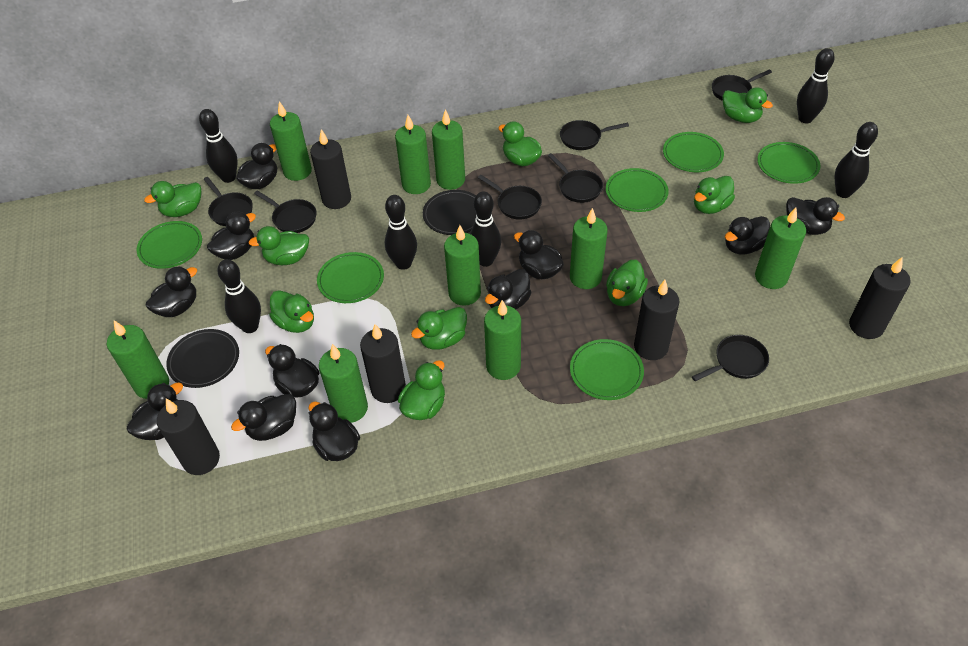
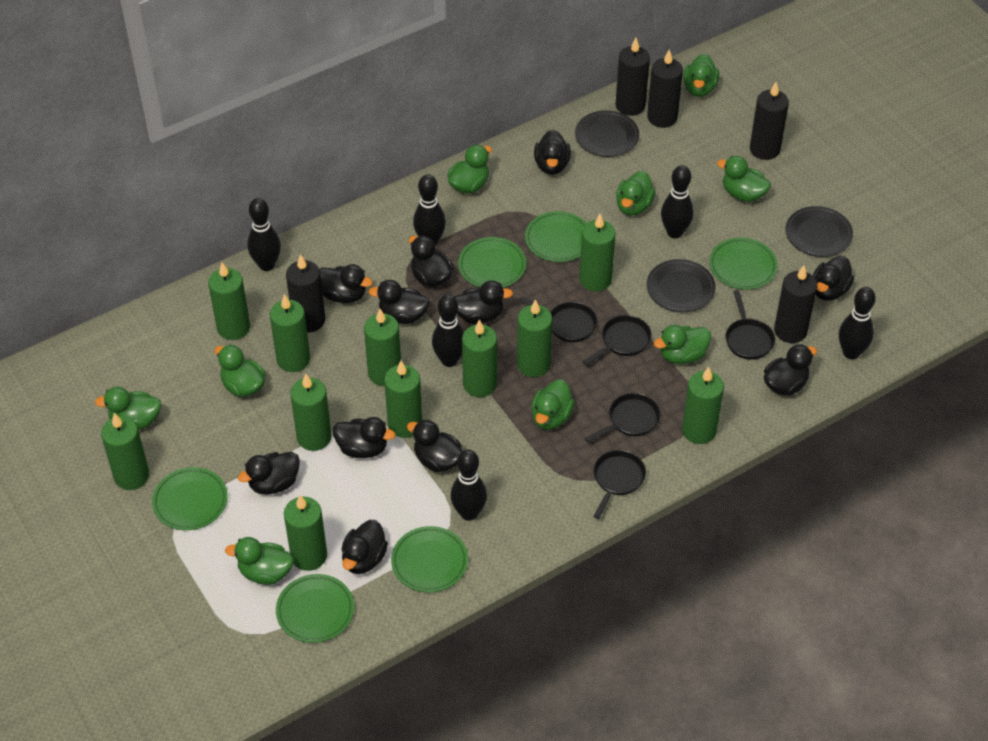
black pan: [204,177,253,226] [254,190,317,233] [478,175,542,220] [548,153,603,203] [560,120,629,150] [692,335,769,381] [712,70,772,101] = 7 -> [519,296,597,342] [583,315,652,366] [585,393,660,443] [594,450,646,519] [726,290,775,360] = 5
black plate: [166,329,239,388] [423,190,476,235] = 2 -> [575,110,639,157] [647,259,716,312] [786,206,853,257] = 3
green candle: [107,320,169,399] [270,101,312,181] [319,344,368,423] [395,115,431,194] [432,109,465,190] [444,225,481,306] [484,300,521,380] [570,208,608,289] [755,207,806,289] = 9 -> [101,413,149,490] [208,262,250,340] [270,294,310,372] [284,495,327,571] [290,374,332,451] [364,309,401,386] [384,361,422,438] [462,319,497,397] [517,299,552,377] [579,214,616,292] [682,367,724,444] = 11

